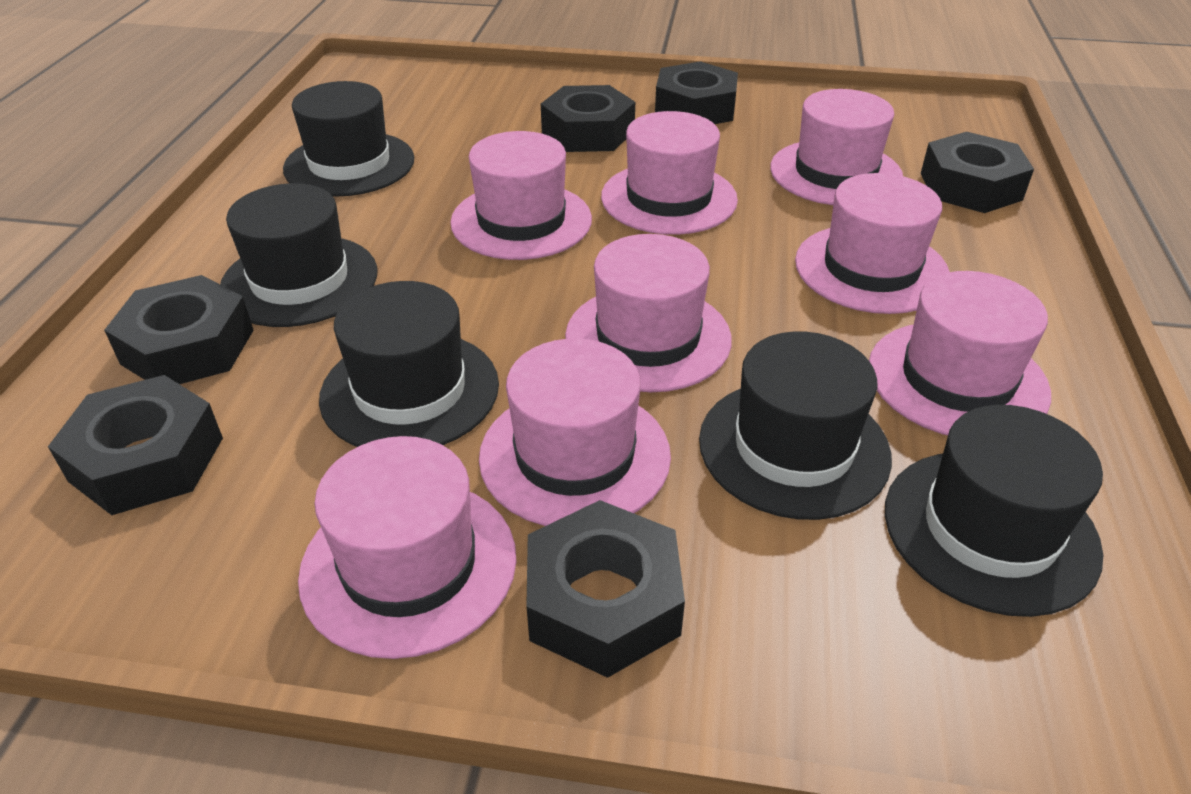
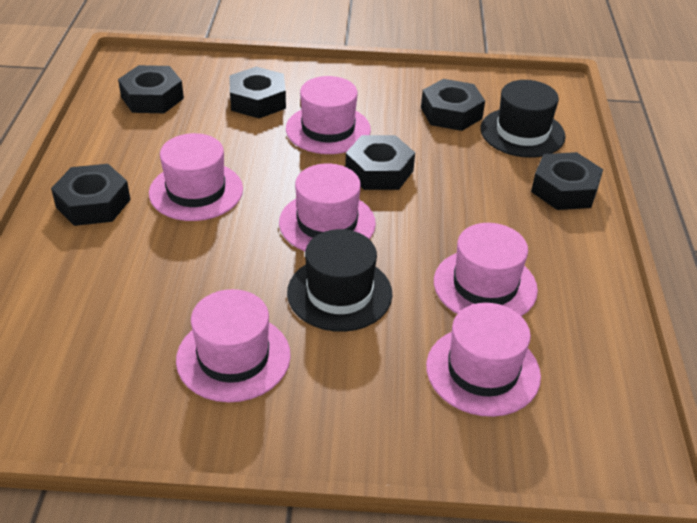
black hat: [220,183,377,327] [283,81,414,197] [319,281,499,447] [699,331,892,520] [885,405,1103,617] = 5 -> [287,229,392,332] [480,80,566,158] = 2
pink hat: [298,436,516,659] [450,131,592,260] [479,339,671,526] [565,234,732,392] [601,111,738,235] [770,89,903,205] [795,173,950,314] [869,271,1051,435] = 8 -> [149,133,243,221] [176,289,291,402] [279,164,376,251] [286,76,371,154] [426,303,541,417] [434,223,538,316] = 6

